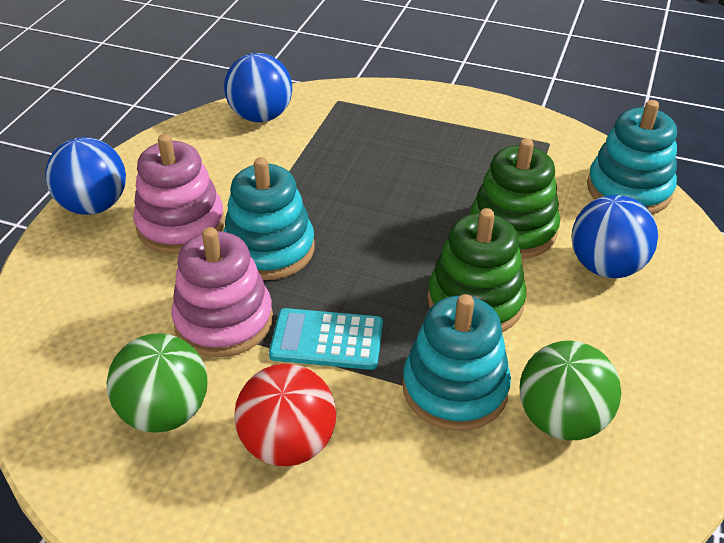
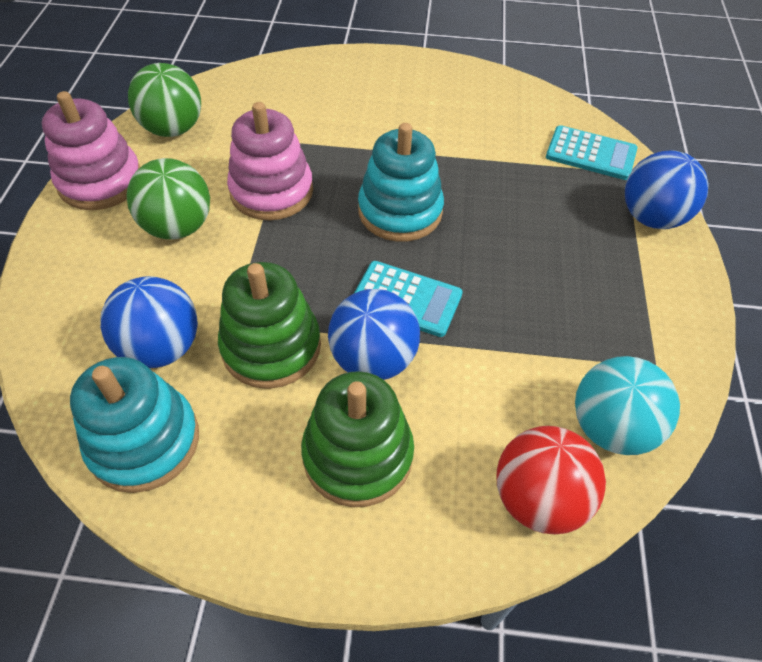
turquoise ball: none = 0 -> [575,356,680,455] = 1
turquoise calculator: [269,308,383,370] = 1 -> [354,261,463,337] [546,125,637,180] = 2
turquoise stacking toy: [223,157,314,280] [403,294,511,431] [587,100,677,214] = 3 -> [70,357,199,493] [358,123,444,242] = 2

